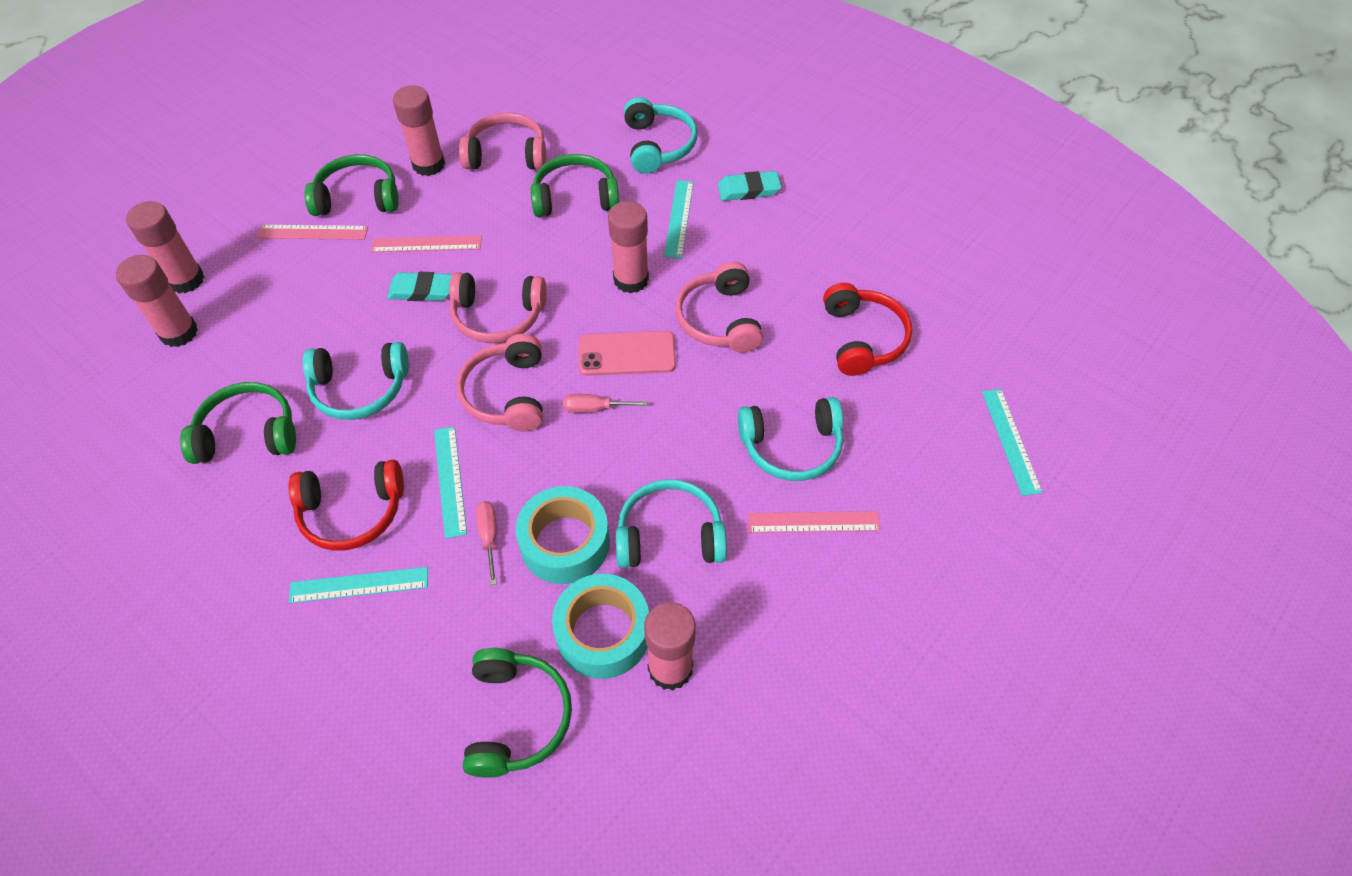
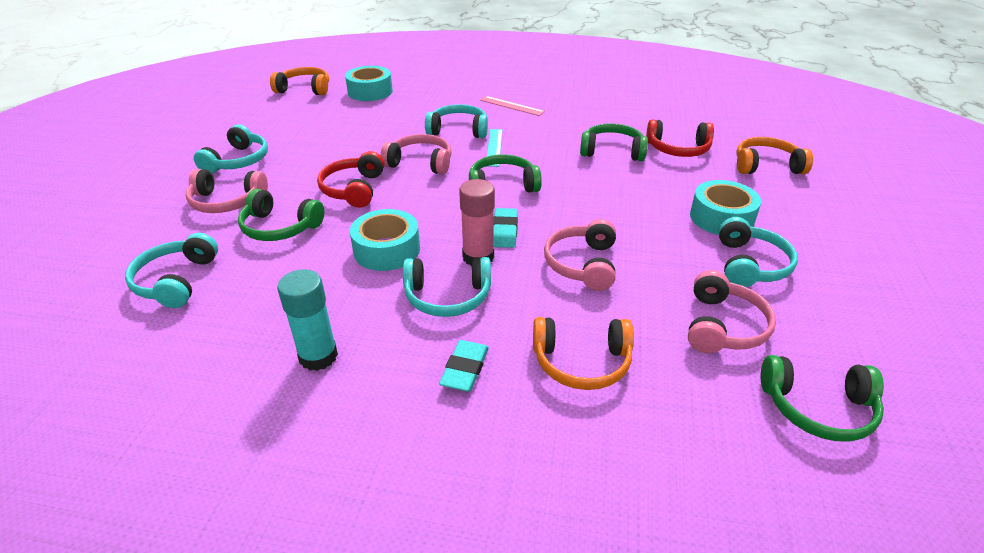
orange headphones: none = 0 -> [270,67,329,95] [533,317,634,390] [736,137,813,174] = 3
pink glue stick: [116,255,198,347] [126,201,204,293] [393,85,445,176] [608,201,649,293] [644,602,696,691] = 5 -> [459,179,495,266] = 1
pink phone: [579,331,676,376] = 1 -> none = 0
pink ruler: [257,225,368,240] [371,235,482,252] [748,511,881,533] = 3 -> [480,96,545,116] = 1
pink screwdriver: [476,501,497,585] [563,394,647,413] = 2 -> none = 0
turquoise glue stick: none = 0 -> [277,269,338,371] = 1
turquoise headphones: [303,342,409,420] [616,479,727,568] [624,97,697,174] [738,397,843,481] = 4 -> [125,233,218,308] [194,125,268,174] [403,257,491,317] [425,104,488,138] [718,217,798,287] = 5
turquoise ruler: [289,567,428,603] [434,426,467,539] [664,180,694,259] [982,389,1043,496] = 4 -> [487,129,502,167] = 1
turquoise tape: [515,486,610,584] [552,574,649,679] = 2 -> [345,66,393,101] [350,209,420,271] [690,180,761,235] = 3

